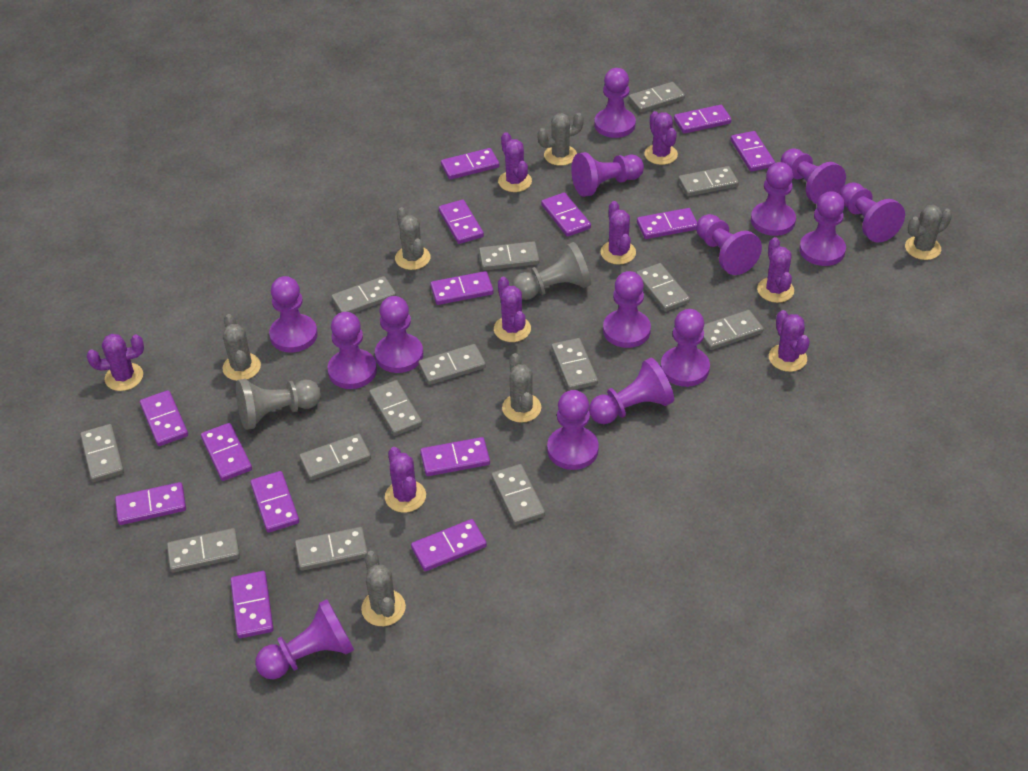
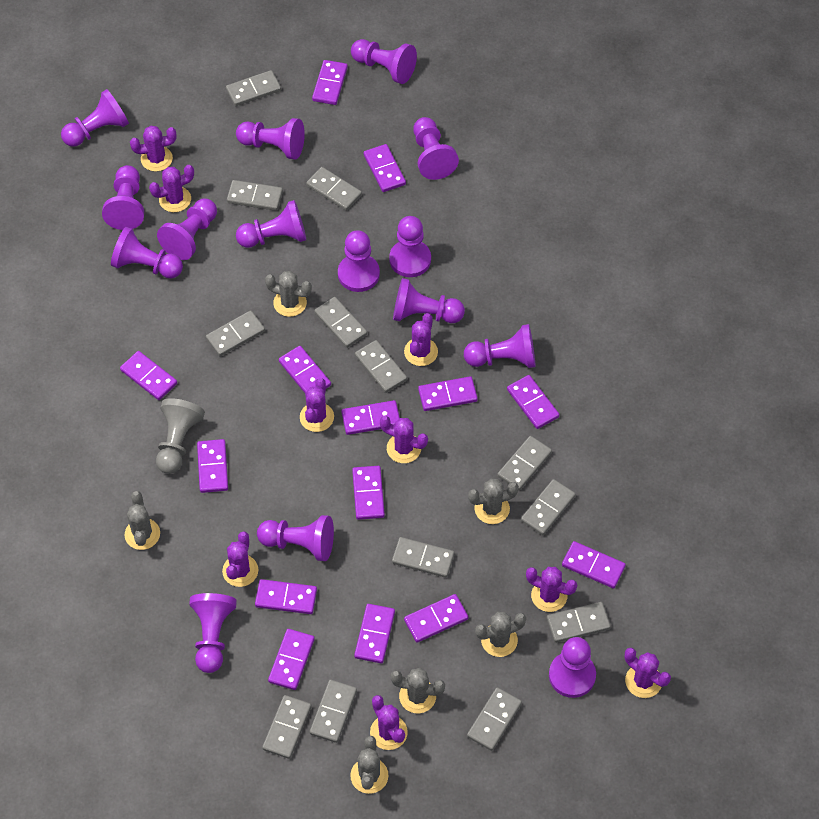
grey domino: [80,424,124,482] [167,528,240,573] [295,527,368,571] [299,434,371,480] [331,276,396,314] [369,380,422,436] [418,344,486,385] [479,241,539,271] [491,464,545,525] [551,338,598,391] [629,82,685,113] [636,263,690,312] [678,166,739,196] [703,310,763,350] = 14 -> [206,310,265,356] [226,70,281,106] [227,180,283,211] [262,695,311,759] [306,167,362,211] [310,680,357,743] [314,297,367,348] [355,340,407,393] [392,537,455,578] [467,687,522,751] [497,436,552,491] [521,479,576,535] [547,602,611,643] = 13
grey pawn: [236,379,321,430] [512,242,591,300] = 2 -> [156,398,205,474] = 1
purple cactus: [87,334,144,391] [385,447,426,513] [494,277,531,342] [498,132,532,192] [600,201,636,265] [645,111,678,165] [757,237,794,303] [769,310,810,372] = 8 -> [130,126,177,171] [149,165,194,212] [222,531,258,587] [300,378,334,432] [370,695,408,750] [380,416,428,463] [404,313,438,366] [526,567,577,612] [625,648,671,698] = 9

